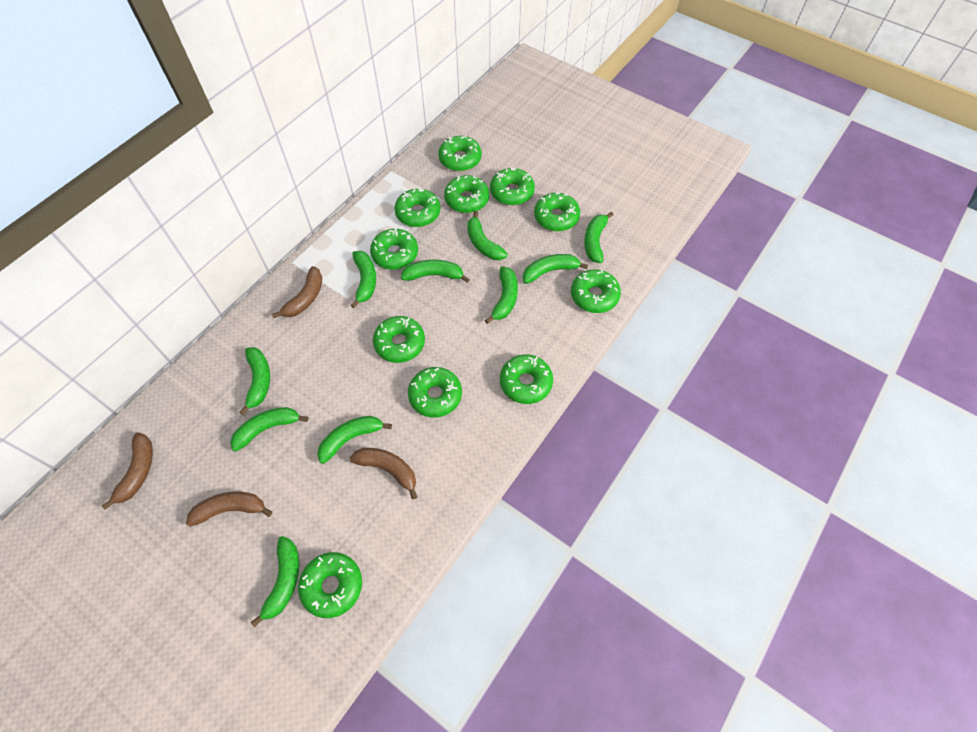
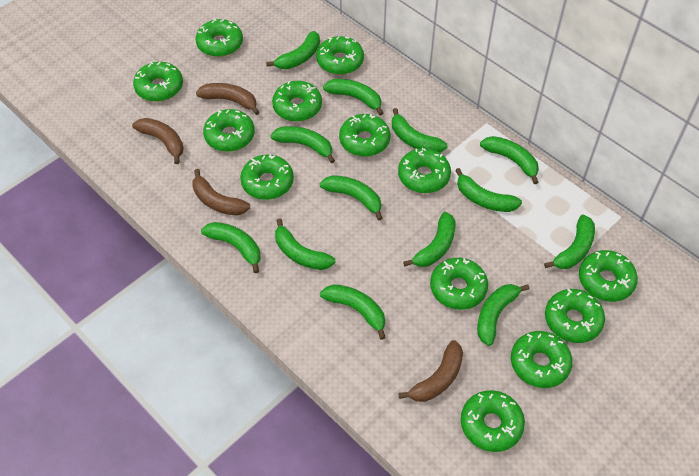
green banana: [230,407,308,452] [240,347,270,415] [251,536,299,627] [317,416,392,464] [351,251,376,308] [401,260,470,283] [467,211,508,260] [485,266,518,324] [523,254,588,284] [584,212,614,263] = 10 -> [201,222,261,273] [266,31,320,69] [270,126,335,163] [275,218,336,270] [320,175,383,221] [320,284,386,340] [323,79,383,116] [392,108,447,153] [403,212,455,267] [455,168,522,212] [477,284,530,346] [480,136,539,184] [544,214,595,269] = 13
green donut: [298,552,362,618] [370,228,418,270] [373,316,425,363] [394,188,440,227] [408,367,462,418] [438,135,482,171] [444,175,489,213] [490,167,535,205] [500,354,553,404] [534,193,580,231] [571,269,621,313] = 11 -> [133,61,183,102] [195,18,243,57] [203,109,255,152] [240,154,294,200] [272,81,322,122] [316,36,364,75] [339,114,390,157] [398,148,451,193] [430,258,488,310] [461,390,525,452] [511,331,573,388] [545,289,605,343] [579,250,638,302] = 13

